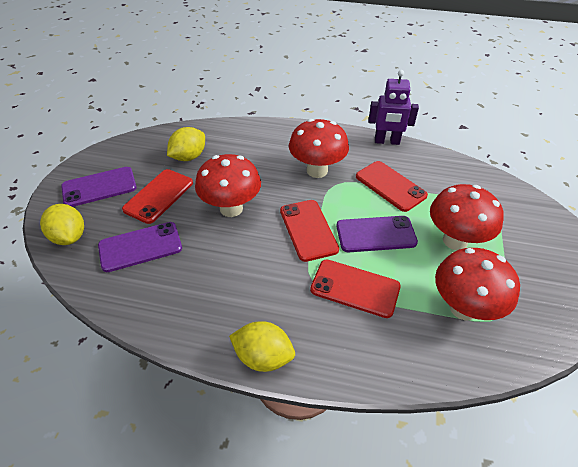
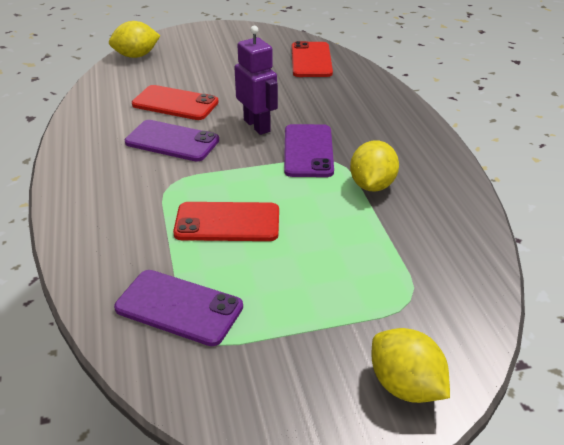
red mushroom: [195,154,261,217] [289,119,349,178] [430,184,503,250] [435,248,520,320] = 4 -> none = 0
red phone: [122,169,193,224] [280,200,339,262] [310,259,401,318] [356,161,428,212] = 4 -> [132,85,219,120] [173,202,279,241] [292,41,333,77] = 3

